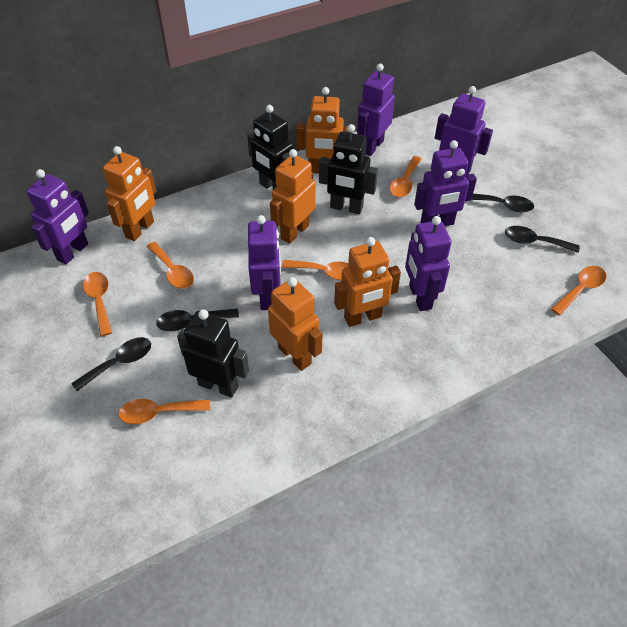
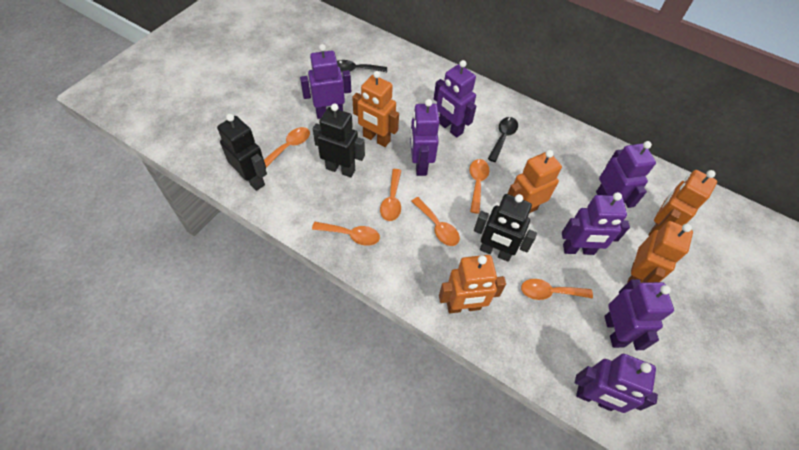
black spoon: [71,337,151,391] [156,309,239,331] [472,194,534,212] [505,226,580,253] = 4 -> [337,60,387,73] [488,117,518,162] = 2
purple robot: [27,169,89,265] [248,215,281,310] [357,64,395,156] [405,216,452,311] [414,140,477,226] [435,86,493,175] = 6 -> [300,44,351,119] [410,99,440,176] [434,60,476,138] [562,192,630,255] [575,354,658,413] [596,141,656,208] [604,279,674,350] = 7

